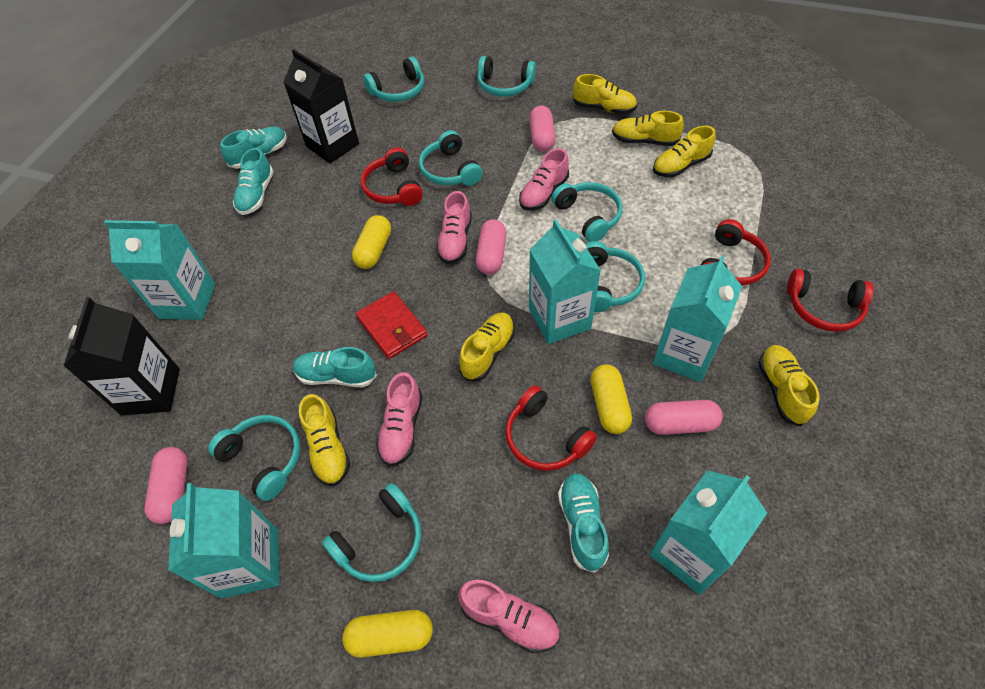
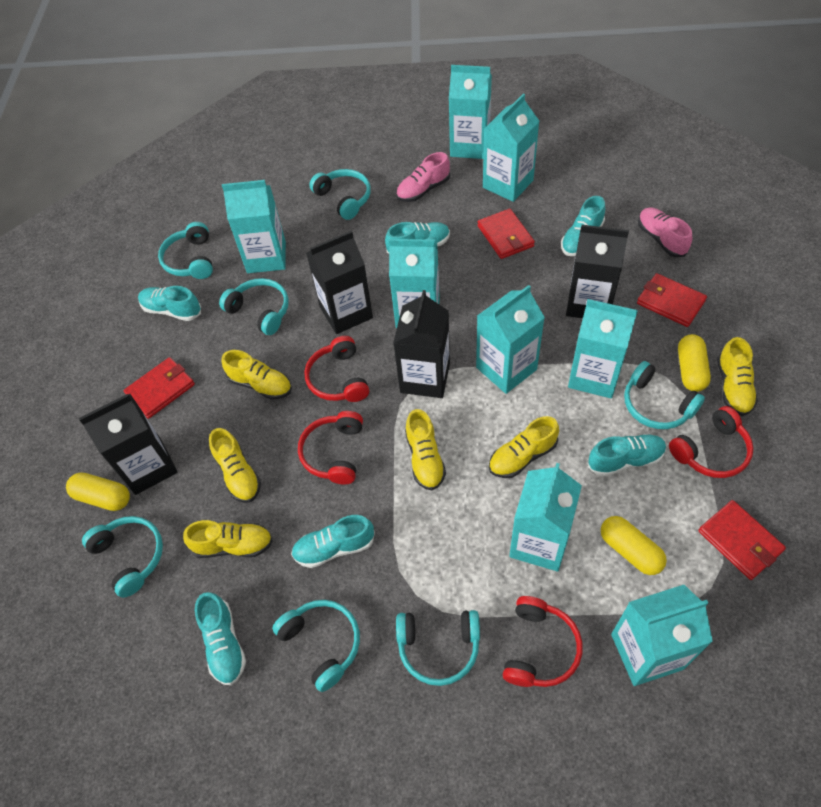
black carton: [64,297,180,415] [283,49,359,164] = 2 -> [79,394,178,495] [306,231,373,334] [393,290,450,398] [566,225,629,318] = 4
pink capsule: [144,447,188,524] [476,219,507,274] [529,105,556,152] [645,400,723,435] = 4 -> none = 0
pink shoe: [376,372,422,467] [436,191,472,264] [458,580,560,653] [519,148,569,211] = 4 -> [396,152,450,202] [638,207,692,257] = 2
red wallet: [356,291,427,359] = 1 -> [123,357,195,419] [478,209,535,259] [637,273,707,327] [698,500,786,580] = 4
turquoise carton: [104,220,215,320] [168,483,280,599] [529,219,601,344] [650,470,767,595] [653,255,742,382] = 5 -> [222,180,286,273] [389,239,440,329] [449,65,492,159] [476,285,545,394] [483,93,539,202] [509,463,582,571] [568,299,638,398] [611,585,713,686] = 8
turquoise shoe: [220,127,287,169] [233,148,274,215] [293,347,377,387] [558,473,609,573] = 4 -> [138,286,201,321] [195,592,246,685] [291,515,375,568] [385,222,450,254] [561,196,605,256] [588,434,666,477] = 6

